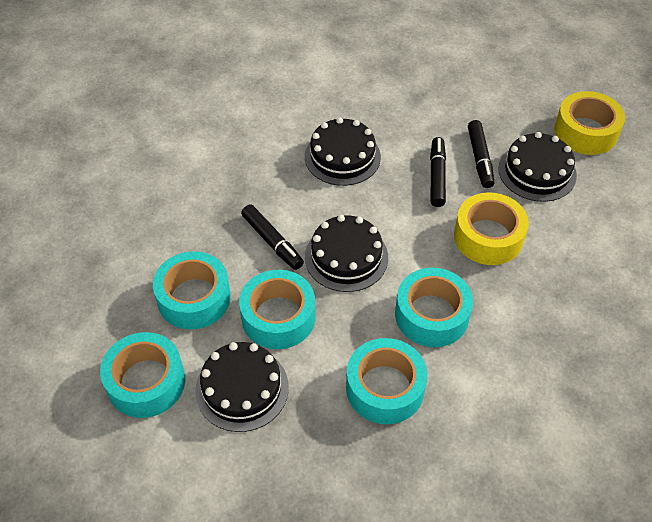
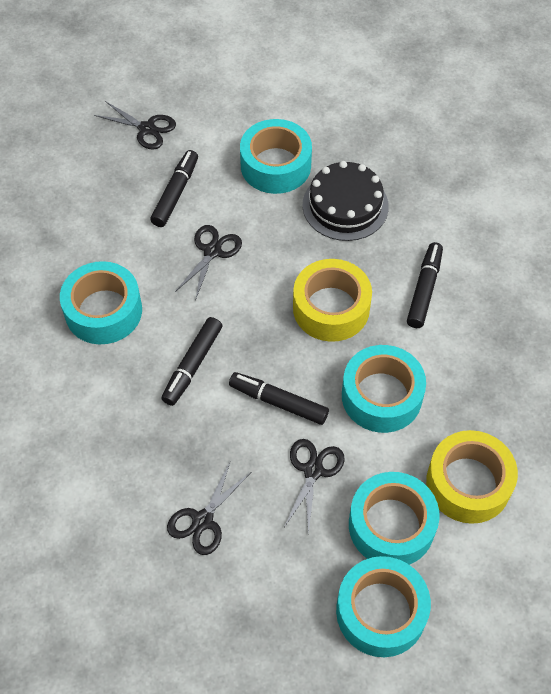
black cake: [195,342,289,432] [305,117,381,186] [305,215,388,292] [498,132,577,202] = 4 -> [303,161,389,241] = 1
black marker: [241,205,304,270] [430,137,446,207] [468,120,494,188] = 3 -> [150,150,198,227] [161,317,223,406] [229,372,329,425] [407,242,443,328] = 4
black scissors: none = 0 -> [94,101,176,150] [167,460,251,555] [175,225,242,301] [284,439,345,535] = 4

